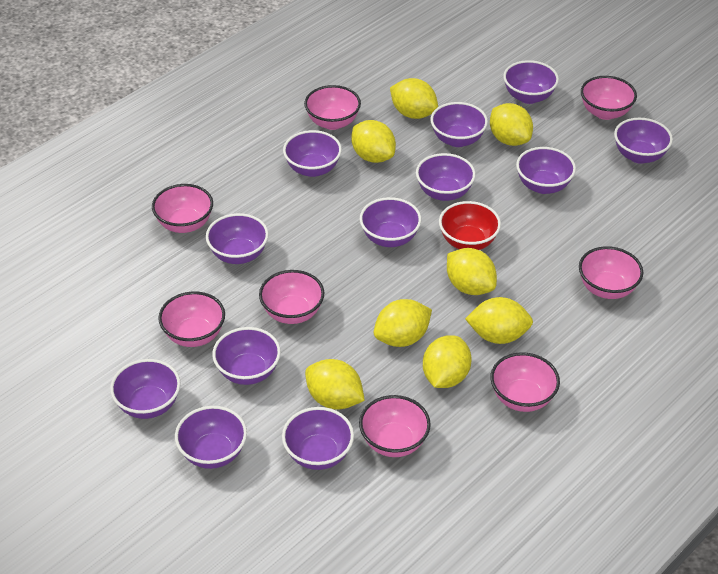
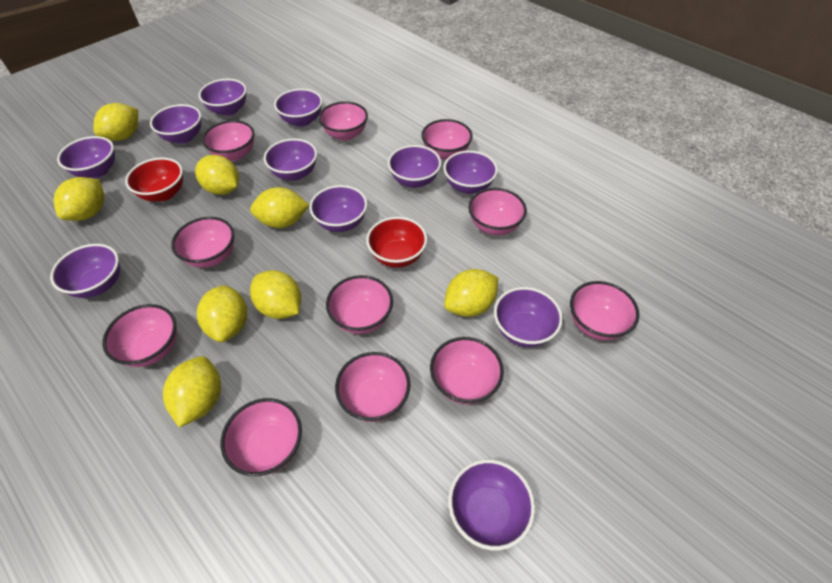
pink bowl: [152,184,213,233] [158,291,225,347] [259,270,325,324] [304,85,361,130] [359,395,431,457] [490,352,560,412] [579,246,643,299] [581,76,637,120] = 8 -> [102,304,177,367] [171,217,235,268] [202,120,255,161] [221,398,302,476] [319,101,368,141] [326,275,393,334] [335,352,410,422] [421,119,473,160] [430,337,504,404] [468,188,527,235] [570,281,640,340] = 11
purple bowl: [110,359,181,419] [175,406,247,469] [206,213,269,264] [212,327,281,385] [282,407,354,470] [283,130,342,177] [360,197,421,247] [416,153,476,201] [431,102,488,147] [503,60,559,104] [516,147,576,194] [614,118,673,164] = 12 -> [50,244,120,298] [57,136,115,178] [150,104,201,144] [198,79,247,116] [264,138,317,181] [274,89,323,127] [309,185,367,232] [388,145,441,188] [443,150,498,194] [448,459,535,550] [494,287,563,347] = 11
red bowl: [439,201,501,250] = 1 -> [125,158,183,201] [366,217,427,268] = 2

